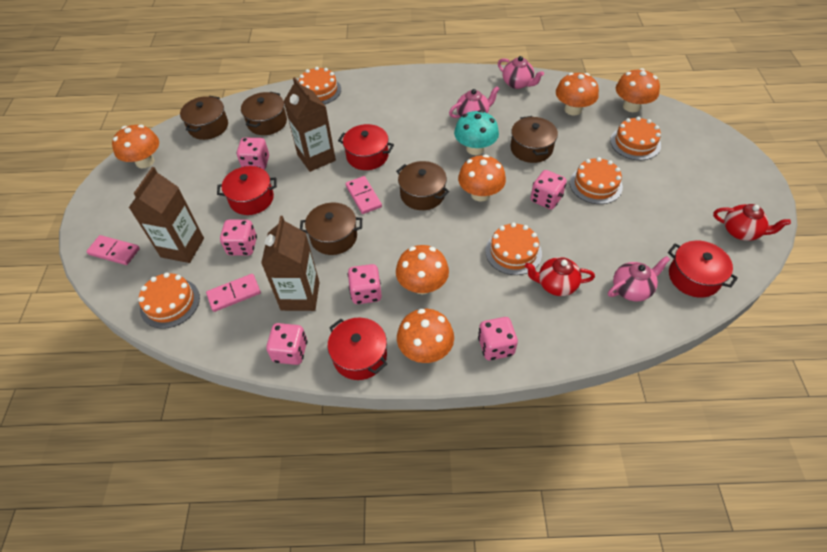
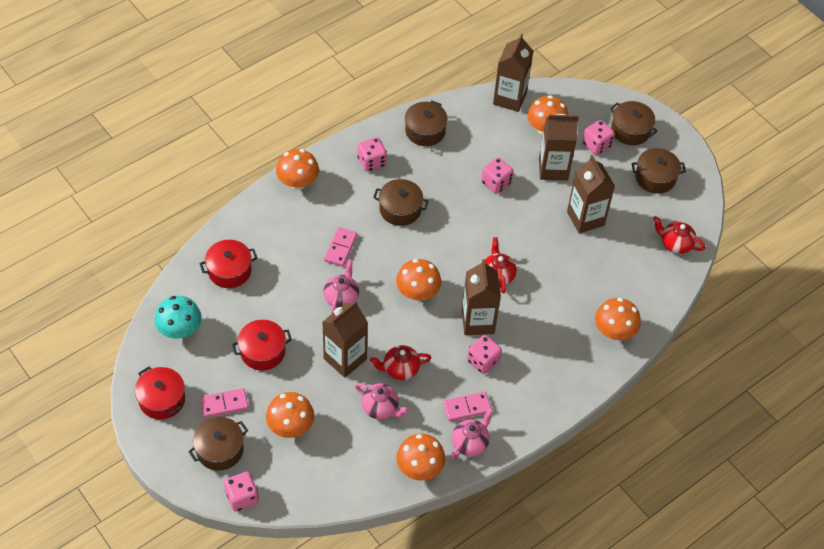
brown carton: [129,167,204,263] [261,216,320,311] [284,77,336,172] = 3 -> [322,301,368,378] [462,259,501,335] [493,34,533,112] [539,114,579,181] [567,155,615,233] = 5
orange cake: [138,273,200,329] [299,67,341,104] [485,223,542,275] [570,157,623,204] [610,117,661,160] = 5 -> none = 0
pink dice: [220,220,257,256] [237,138,269,170] [266,323,307,365] [347,264,382,304] [478,317,518,360] [530,170,567,209] = 6 -> [224,472,259,512] [358,137,387,172] [467,335,502,374] [481,158,513,194] [582,120,615,155] = 5
red pot: [217,166,277,215] [328,318,387,380] [338,124,394,170] [668,241,738,298] = 4 -> [135,367,185,419] [199,240,257,288] [232,320,292,370] = 3
red teapot: [525,257,595,296] [713,204,791,241] = 2 -> [370,345,431,380] [485,237,517,294] [653,216,705,254] = 3

